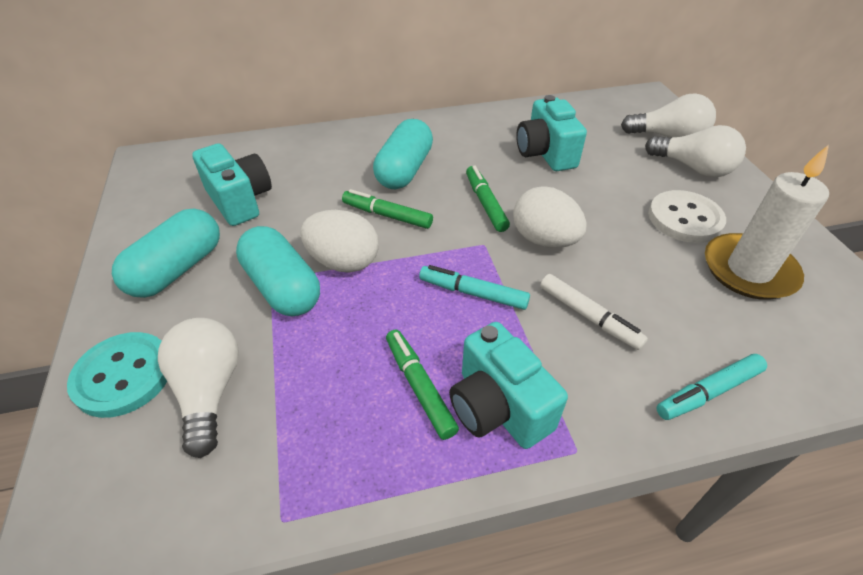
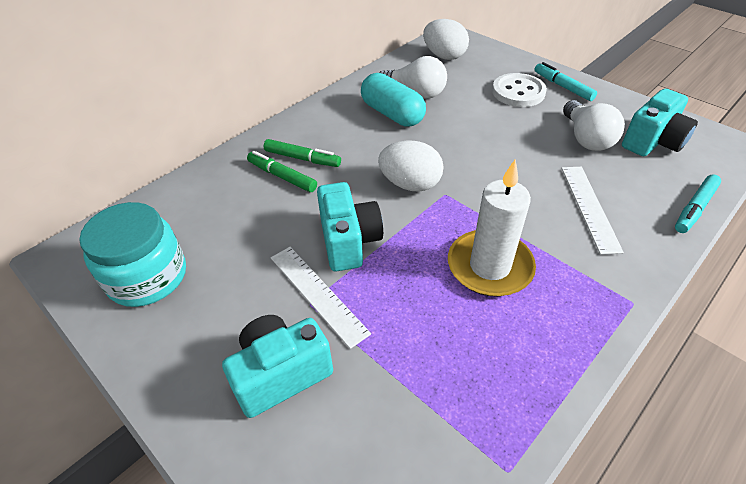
green marker: [342,189,433,229] [386,330,459,440] [466,165,510,232] = 3 -> [247,151,317,192] [264,139,341,167] = 2
turquoise button: [67,332,167,418] = 1 -> none = 0
turquoise capsule: [112,209,220,298] [236,226,320,316] [373,119,433,189] = 3 -> [361,73,426,127] = 1
turquoise jar: none = 0 -> [79,202,186,307] = 1
white light bulb: [158,318,239,458] [621,93,716,138] [645,125,746,178] = 3 -> [379,56,447,99] [563,100,625,151] = 2
white marker: [540,274,648,350] = 1 -> none = 0
white ruler: none = 0 -> [271,247,371,349] [561,167,624,255] = 2

